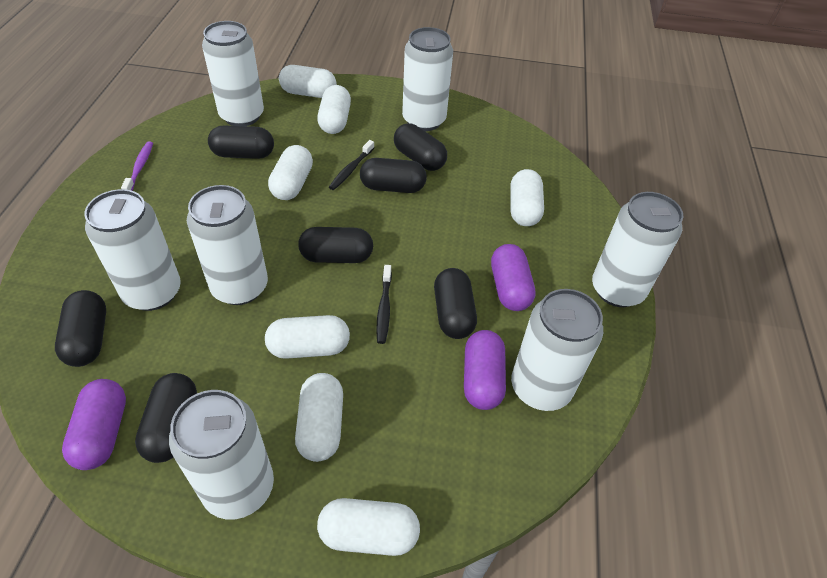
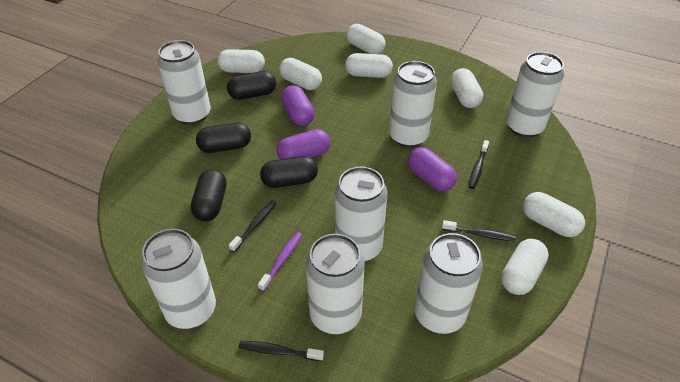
black capsule: [55,290,106,367] [135,373,197,463] [208,125,274,159] [298,227,373,263] [360,158,427,193] [394,124,447,171] [434,268,477,339] = 7 -> [191,169,226,221] [196,123,251,153] [227,71,276,100] [260,156,318,188] = 4
black toothbrush: [329,140,374,190] [376,265,392,344] = 2 -> [229,200,277,252] [239,341,324,361] [442,220,516,242] [469,140,489,189] = 4

